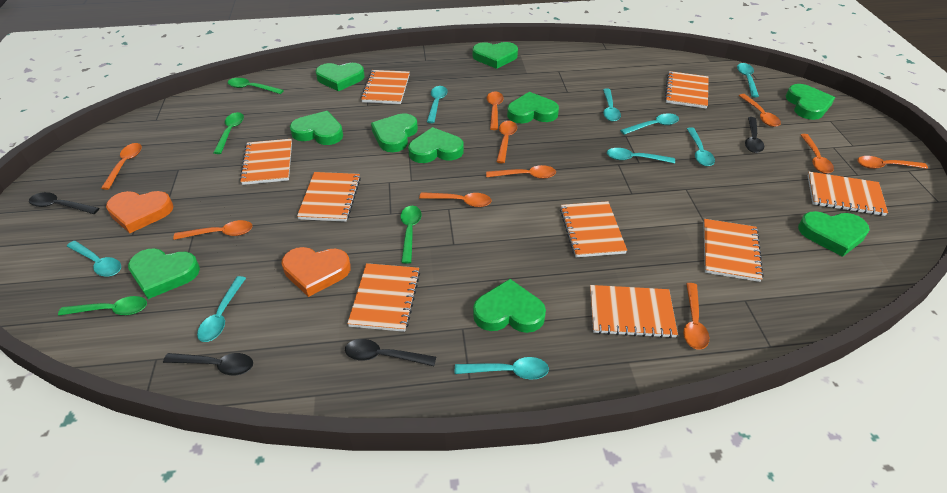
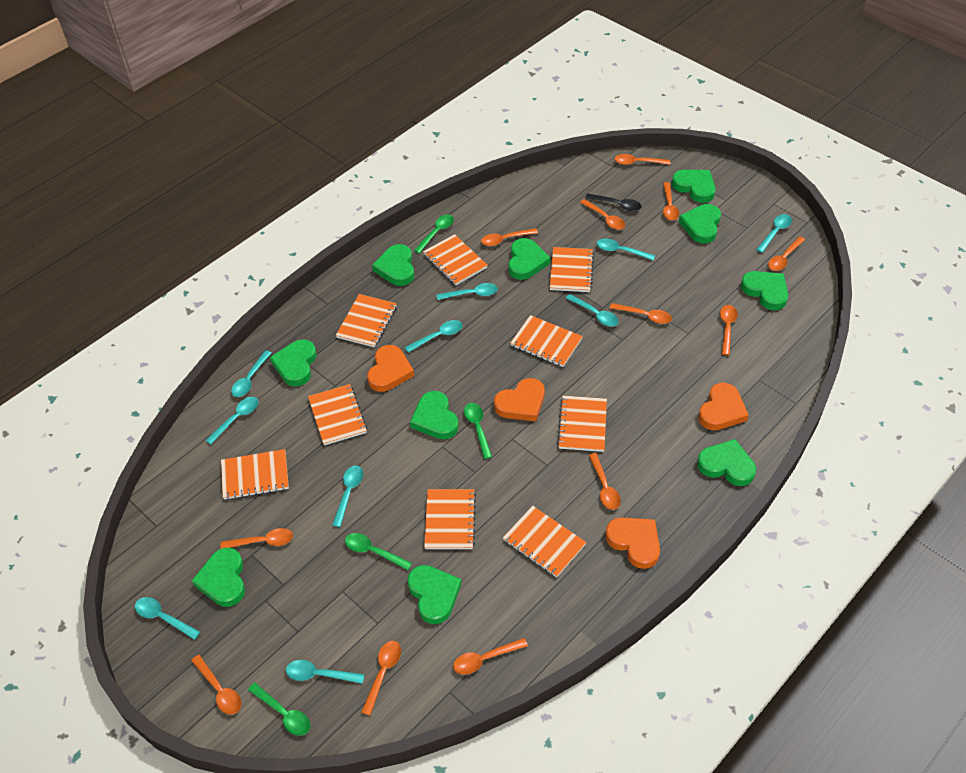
black spoon: [29,192,99,214] [163,353,253,375] [345,339,436,366] [745,117,764,153] = 4 -> [585,193,641,211] = 1
orange heart: [106,191,174,233] [282,247,351,297] = 2 -> [367,345,414,392] [494,378,545,421] [605,518,660,569] [698,383,749,430] = 4
orange spoon: [101,143,142,190] [173,220,253,240] [419,192,491,207] [486,165,556,179] [487,92,504,130] [496,121,517,163] [683,283,709,350] [739,94,781,127] [801,134,834,174] [857,156,928,169] = 10 -> [191,655,241,715] [221,528,293,549] [361,641,401,716] [453,638,528,675] [481,228,538,246] [580,199,625,230] [588,453,621,510] [610,303,672,324] [615,154,670,165] [663,182,679,220] [720,305,738,355] [768,236,805,271] = 12
turquoise spoon: [67,241,121,277] [197,276,246,342] [427,86,448,123] [455,357,549,380] [603,88,621,121] [607,148,675,164] [620,113,679,135] [687,127,715,166] [737,63,759,97] = 9 -> [135,597,200,640] [205,397,259,444] [231,350,271,397] [286,660,365,684] [332,466,363,527] [404,320,462,353] [436,283,498,300] [566,294,618,327] [597,238,655,260] [756,214,792,253] = 10

